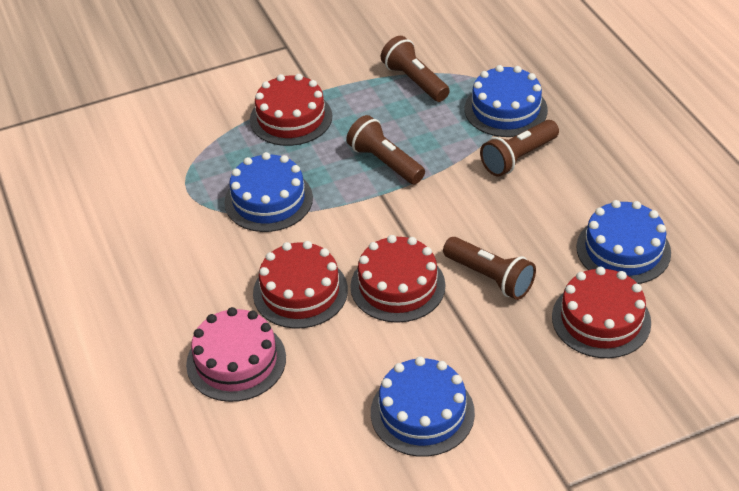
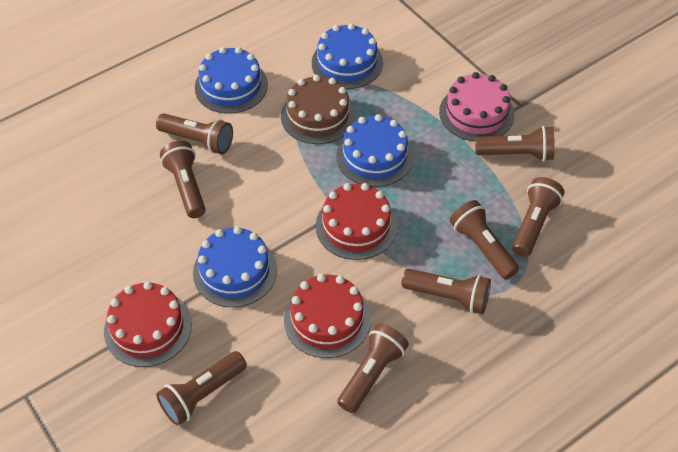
brown cake: none = 0 -> [281,75,356,144] = 1
brown flashlight: [346,115,425,184] [381,36,450,102] [443,237,536,300] [480,120,559,176] = 4 -> [156,113,233,154] [156,351,247,426] [160,141,206,218] [337,324,409,413] [402,269,491,314] [450,200,519,280] [475,126,555,161] [512,177,564,257] = 8
red cake: [250,74,332,146] [253,241,348,329] [350,235,445,323] [552,266,651,358] = 4 -> [104,281,192,367] [284,274,371,358] [316,183,397,260] = 3

